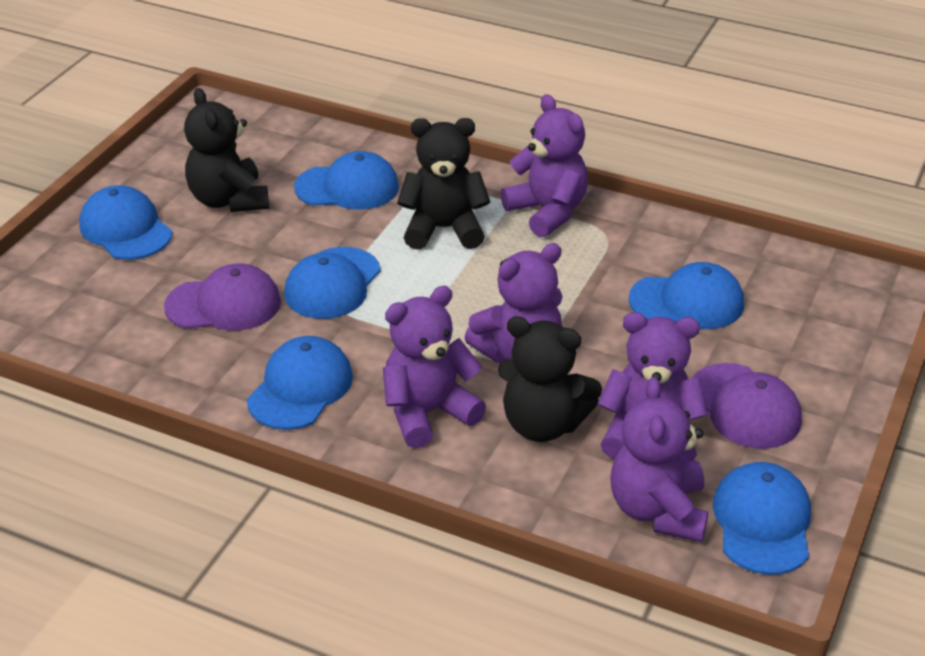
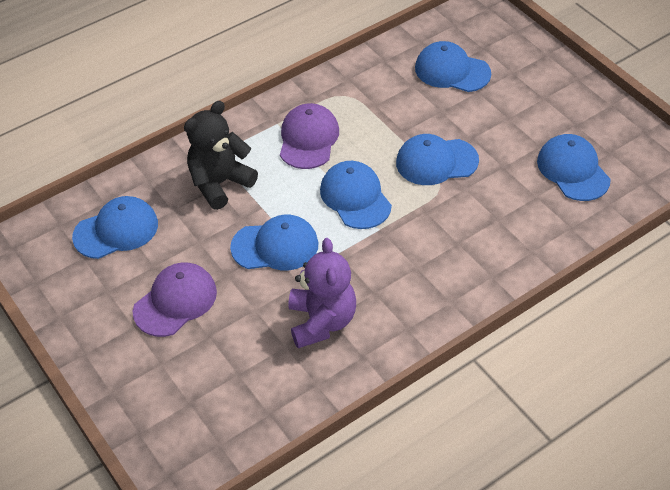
black teddy bear: [184,88,269,212] [397,118,490,250] [498,316,602,442] = 3 -> [184,101,258,210] = 1
purple teddy bear: [383,286,486,448] [465,243,563,363] [501,94,588,238] [598,312,708,463] [610,377,708,542] = 5 -> [289,238,356,348] = 1

